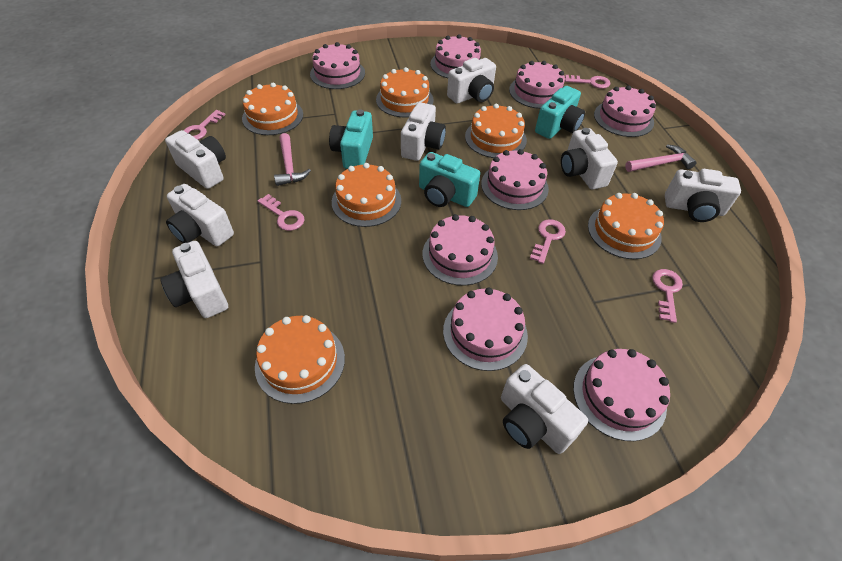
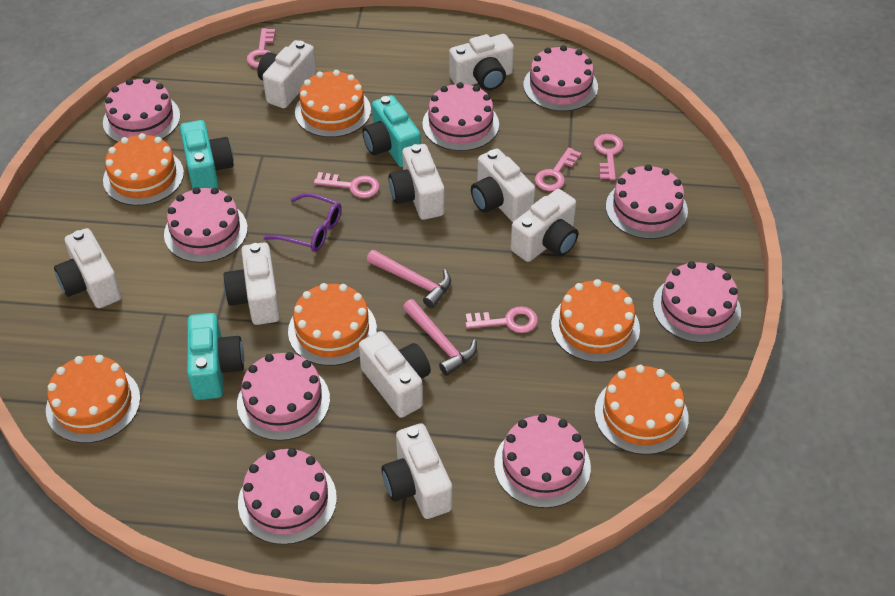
pink cake: [310,42,365,89] [423,214,498,286] [430,34,481,78] [443,288,528,371] [481,149,549,210] [509,61,565,109] [573,349,670,441] [594,85,656,137] = 8 -> [103,78,180,142] [164,187,248,263] [237,352,330,441] [238,448,337,545] [422,82,499,151] [494,414,591,508] [524,45,598,111] [606,164,688,239] [653,261,741,343] = 9
purple glasses: none = 0 -> [263,193,342,252] = 1
white camera: [160,241,228,318] [165,130,226,189] [166,184,234,246] [401,102,446,161] [447,58,496,104] [501,364,588,454] [561,128,618,190] [665,169,741,222] = 8 -> [54,228,122,308] [223,242,280,325] [257,40,316,108] [359,331,431,418] [382,423,452,519] [389,144,445,220] [449,34,514,91] [471,149,536,222] [510,189,578,262] = 9

